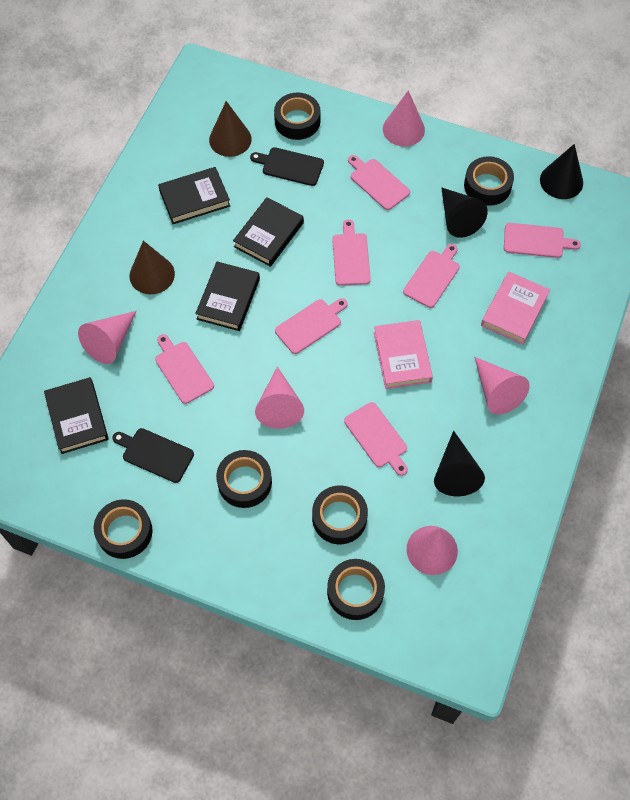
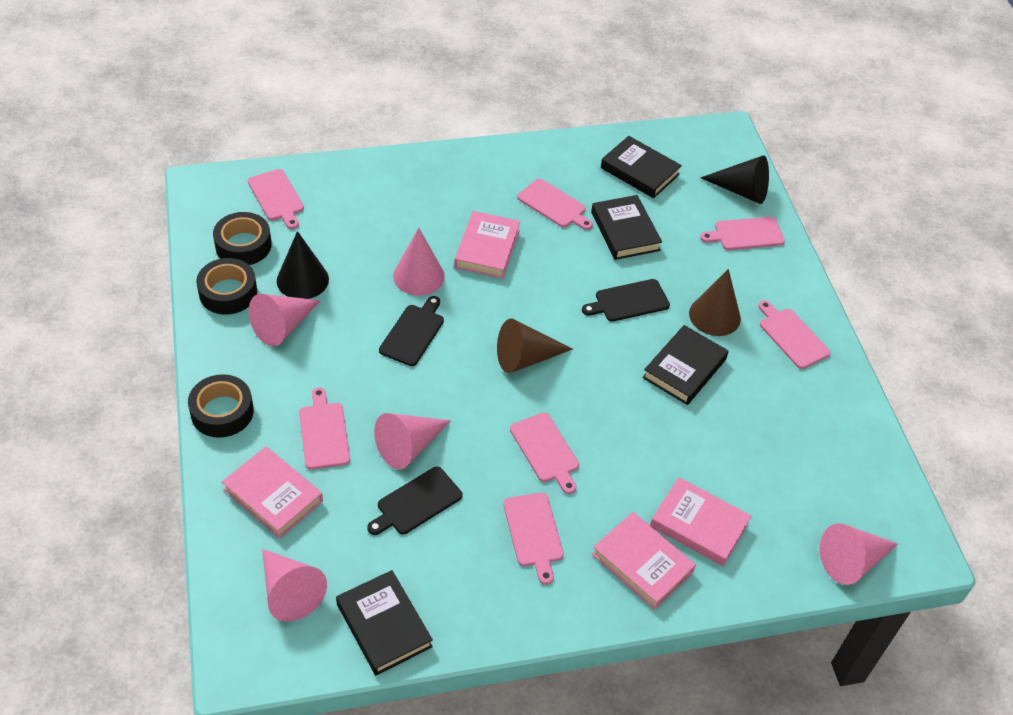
black cone: [434,431,485,496] [441,187,488,238] [540,144,583,199] = 3 -> [277,231,329,299] [700,155,769,204] = 2
black cutting board: [112,428,194,483] [250,147,324,186] = 2 -> [367,467,462,535] [379,296,444,366] [582,279,670,322] = 3
black tape: [94,499,153,559] [216,450,272,508] [274,92,320,140] [312,486,368,544] [327,559,385,620] [464,156,514,206] = 6 -> [188,374,254,438] [196,258,257,315] [213,212,272,265] = 3
pink book: [374,320,433,389] [481,272,550,345] = 2 -> [222,446,323,538] [454,211,520,279] [592,512,696,610] [650,477,751,566] = 4

